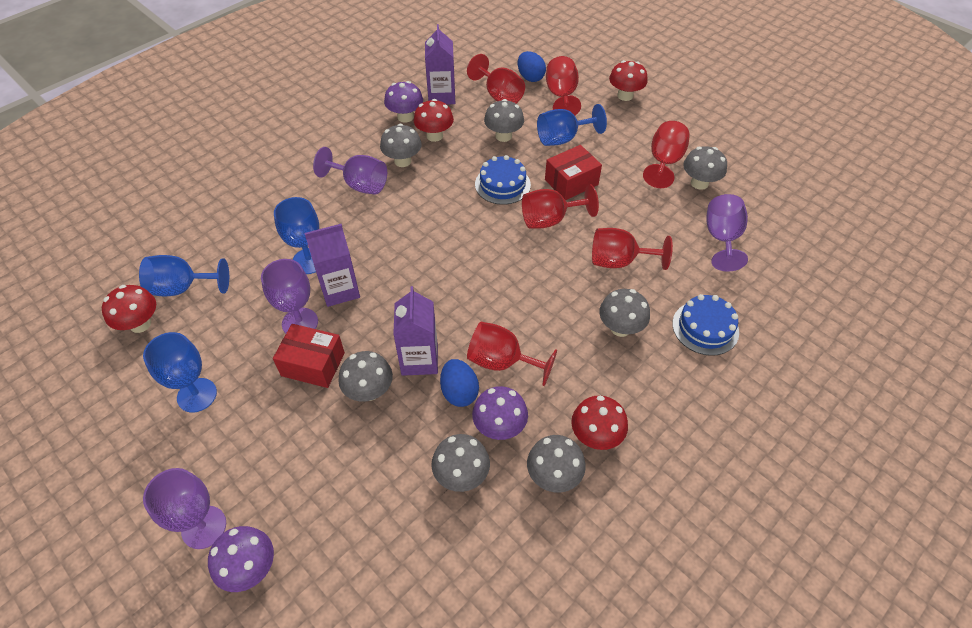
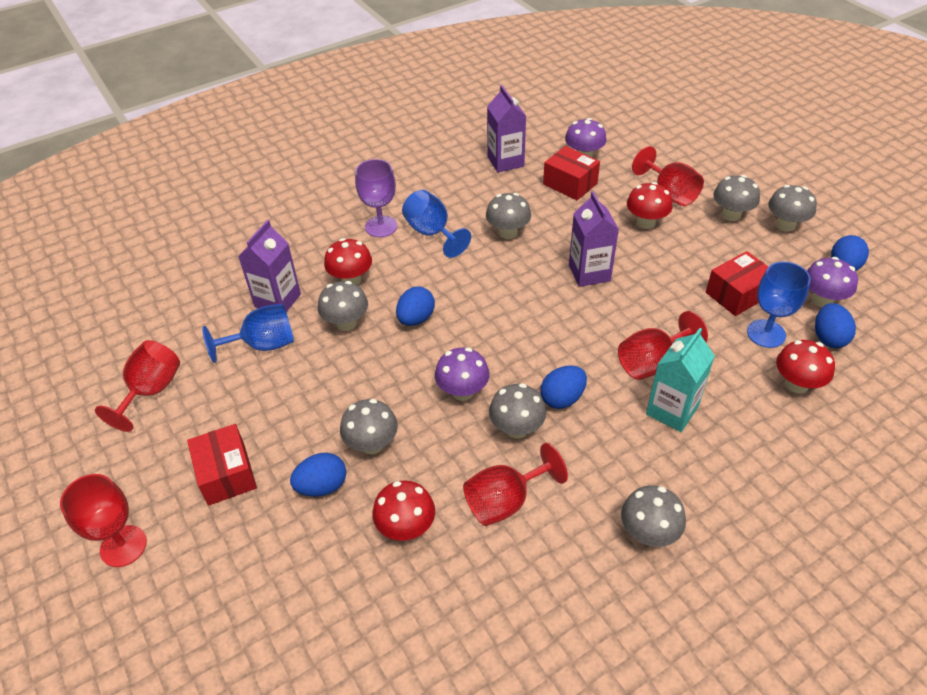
blue cake: [475,155,531,205] [672,294,739,356] = 2 -> none = 0
blue egg: [440,359,479,407] [518,51,546,82] = 2 -> [290,453,346,497] [396,286,435,326] [540,365,587,409] [815,303,856,348] [831,235,869,271] = 5
blue goblet: [139,255,229,296] [143,332,217,412] [274,197,319,274] [537,104,607,146] = 4 -> [202,304,294,363] [402,190,471,258] [747,261,811,348] = 3
purple goblet: [143,468,226,549] [261,259,318,333] [313,147,387,195] [706,194,748,271] = 4 -> [355,159,397,237] = 1
red box: [273,324,345,388] [545,145,602,200] = 2 -> [187,424,257,506] [543,146,600,200] [706,251,768,316] = 3
red goblet: [467,54,525,103] [467,322,557,386] [522,185,599,229] [546,56,581,116] [592,228,673,270] [643,121,690,188] = 6 -> [60,474,147,567] [95,340,180,432] [463,443,568,526] [618,311,708,380] [632,146,704,206] = 5
turquoise carton: none = 0 -> [646,328,715,432] = 1

